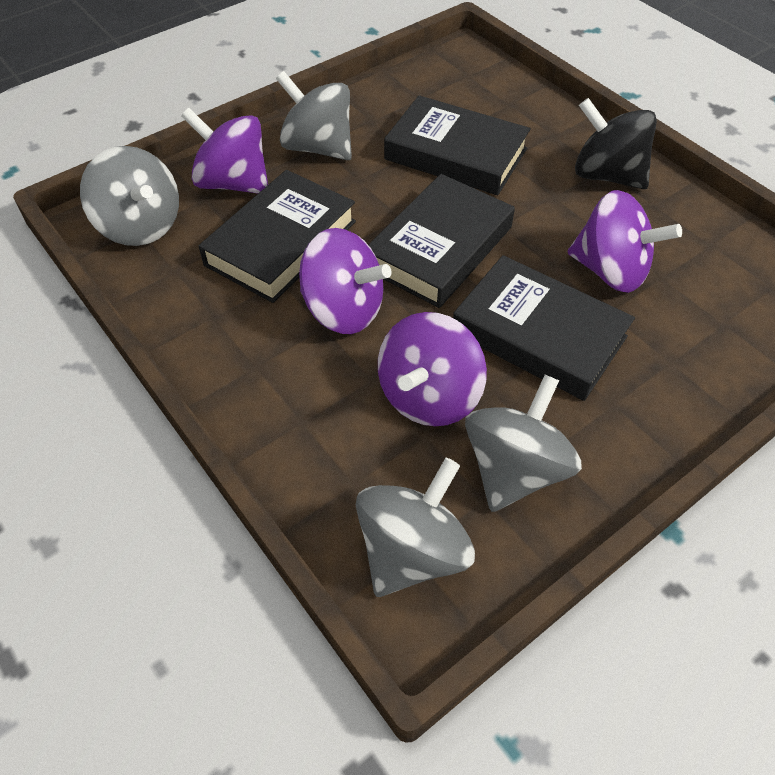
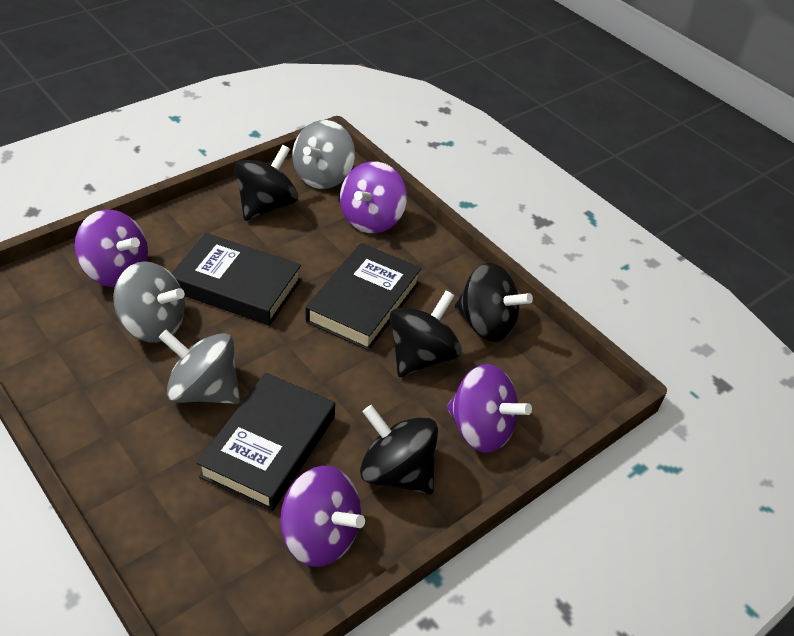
black book: [199,170,356,303] [368,174,515,308] [384,95,531,195] [453,255,635,401] = 4 -> [171,233,301,326] [197,373,335,511] [306,243,422,351] = 3
black spinning top: [575,98,657,189] = 1 -> [234,145,298,221] [360,405,438,495] [389,291,462,377] [455,263,533,342] = 4
grey spinning top: [80,146,179,246] [276,71,352,160] [356,458,475,597] [465,375,582,512] = 4 -> [113,261,185,343] [158,330,240,404] [292,120,355,189] = 3

